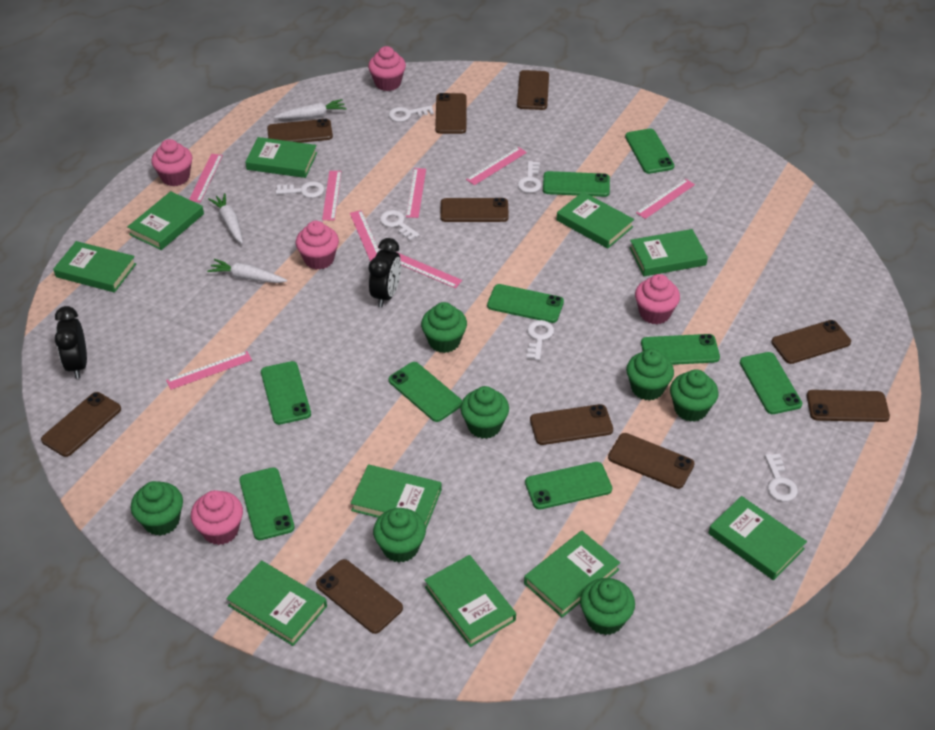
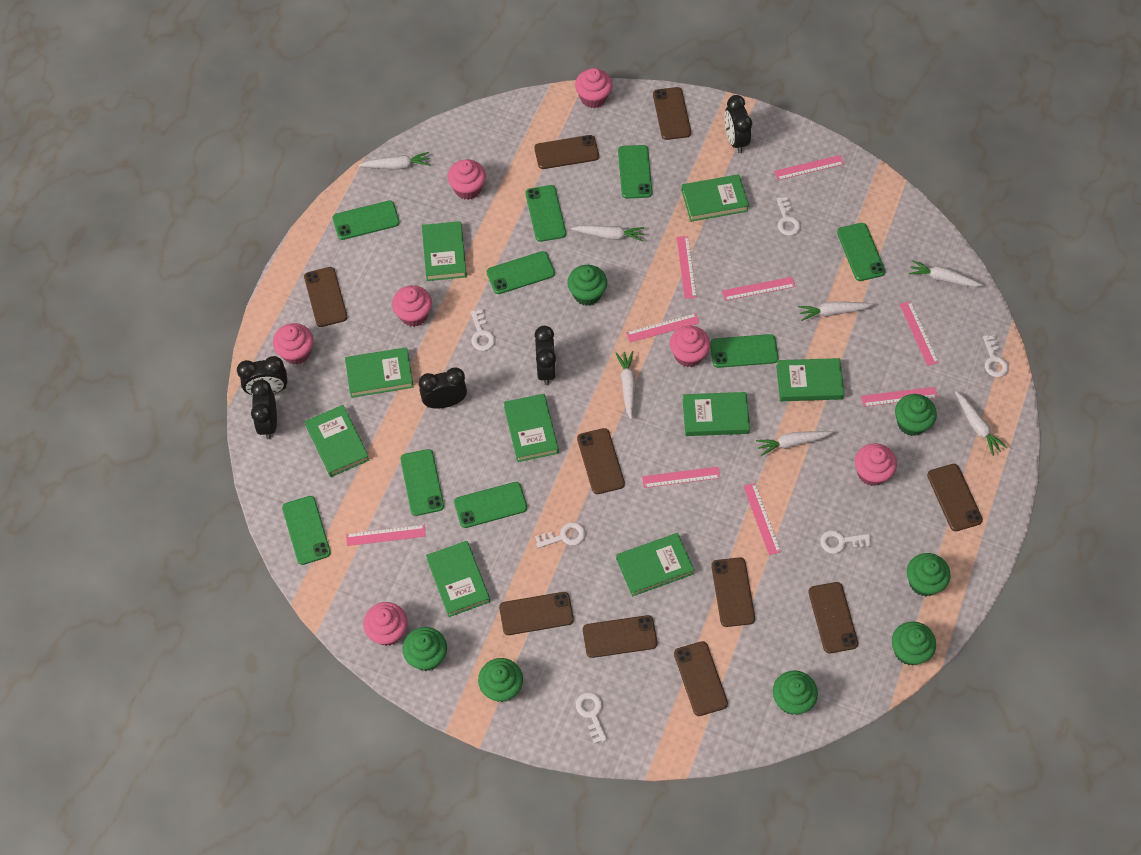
black clock: [55,306,87,379] [369,238,401,307] = 2 -> [237,356,288,395] [251,380,277,439] [419,367,467,409] [534,326,556,385] [724,95,752,153] = 5
green book: [53,241,136,293] [127,191,204,250] [226,561,327,646] [245,137,317,178] [351,465,442,528] [425,555,516,647] [524,531,620,617] [557,192,634,248] [629,229,708,276] [708,496,807,580] = 10 -> [305,405,369,477] [345,347,414,398] [422,221,467,281] [426,541,490,617] [504,394,559,462] [616,533,695,597] [681,174,749,222] [682,392,750,436] [776,358,844,401] = 9
pink cupcake: [151,139,193,186] [191,490,243,545] [296,221,339,270] [368,46,406,91] [635,274,680,324] = 5 -> [273,323,314,365] [363,602,408,646] [392,285,432,327] [447,159,486,200] [575,68,612,108] [670,326,710,367] [855,443,897,486] = 7
pink ruler: [166,351,252,390] [189,154,223,202] [322,171,341,220] [350,210,379,261] [398,253,462,288] [406,168,426,218] [466,147,527,185] [636,179,695,219] = 8 -> [346,525,426,546] [626,313,700,342] [642,467,720,488] [677,236,697,299] [722,277,795,301] [743,483,781,555] [774,155,844,180] [861,387,938,407] [899,301,939,366] = 9
white carrot: [207,259,287,283] [208,193,243,244] [274,99,346,119] = 3 -> [359,152,431,170] [571,225,644,242] [616,351,636,420] [756,431,833,456] [798,301,873,321] [909,260,983,287] [955,391,1008,456] = 7

